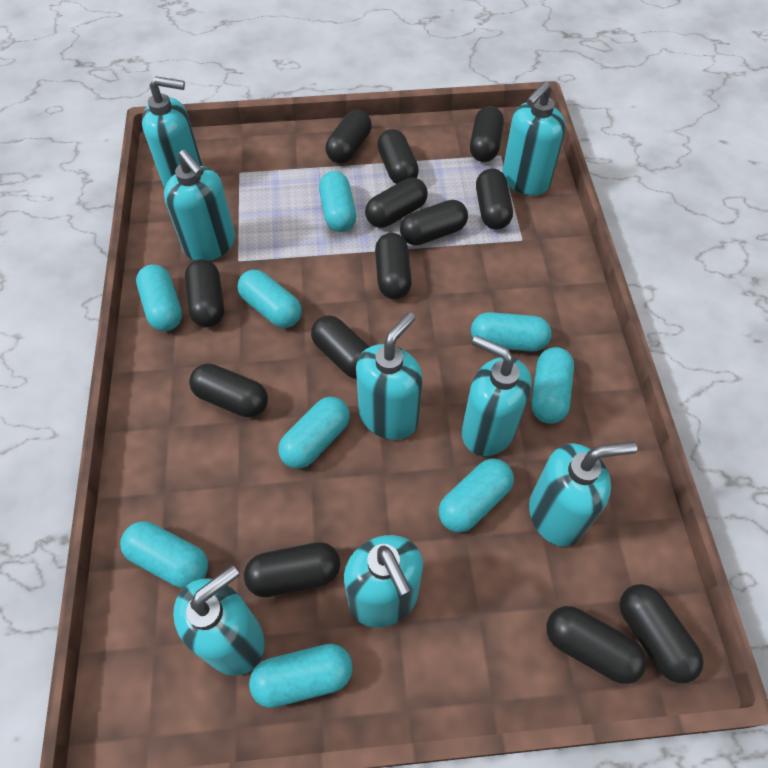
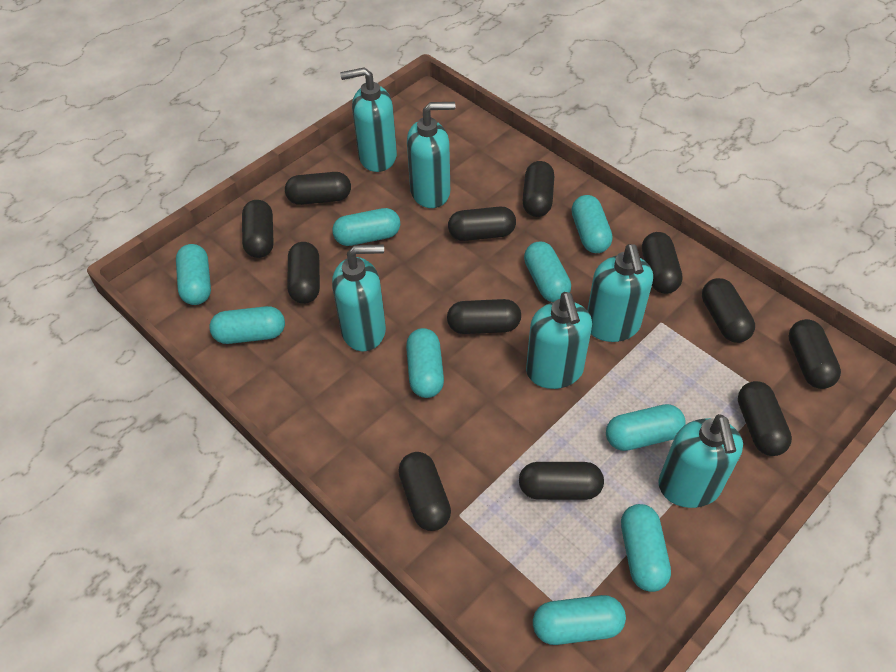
black capsule: [185,259,224,327] [189,363,268,418] [244,542,340,597] [311,315,370,379] [326,110,372,164] [365,178,428,228] [375,233,412,299] [377,129,419,184] [400,200,468,245] [470,106,504,162] [476,168,513,230] [547,606,647,684] [619,584,704,683] = 13 -> [242,200,274,258] [285,172,351,205] [287,242,320,304] [399,452,451,531] [447,299,521,334] [448,207,516,241] [519,462,604,500] [523,161,554,217] [642,232,683,294] [702,278,755,343] [738,381,792,456] [788,319,841,389] = 12
turquoise soap dispenser: [142,76,203,187] [164,149,235,261] [173,565,265,676] [344,535,423,627] [356,312,423,440] [462,335,532,456] [502,81,566,195] [529,442,637,547] = 8 -> [332,244,386,351] [340,67,397,172] [407,102,455,208] [526,292,592,389] [587,244,653,342] [658,414,743,508] = 6

